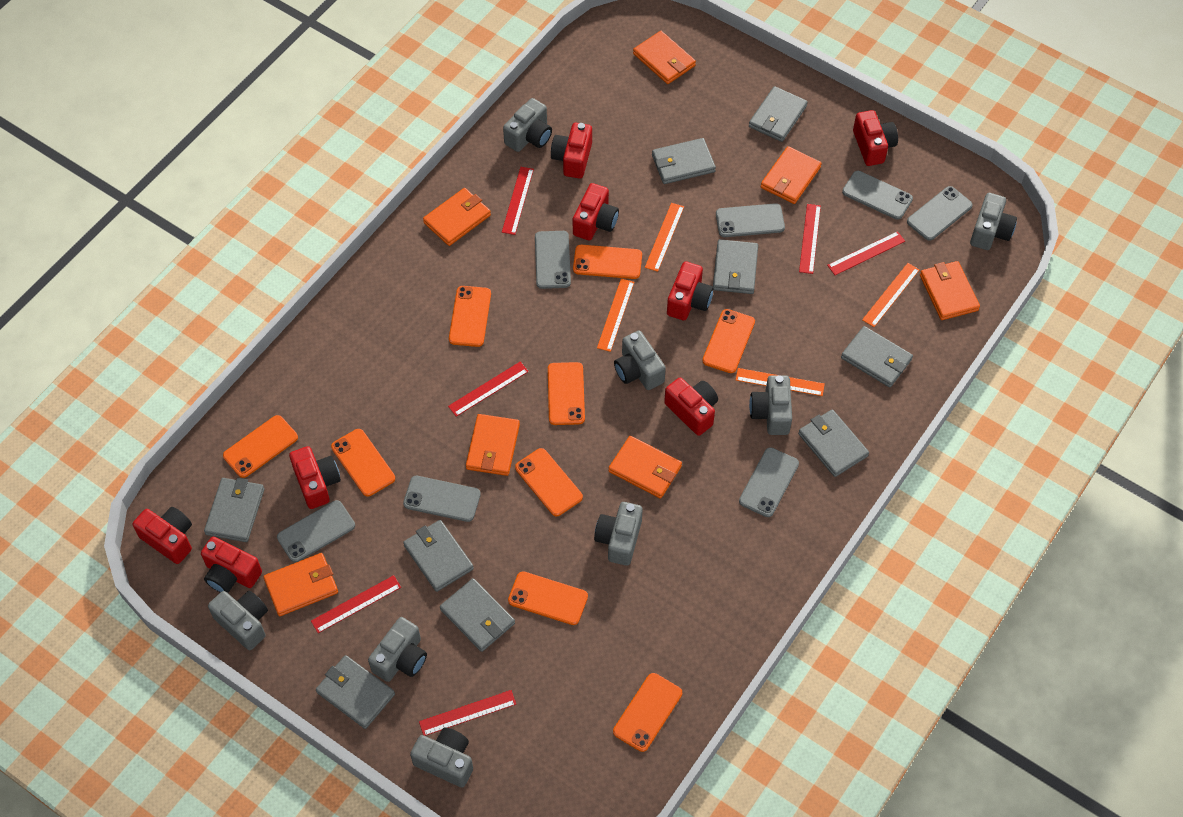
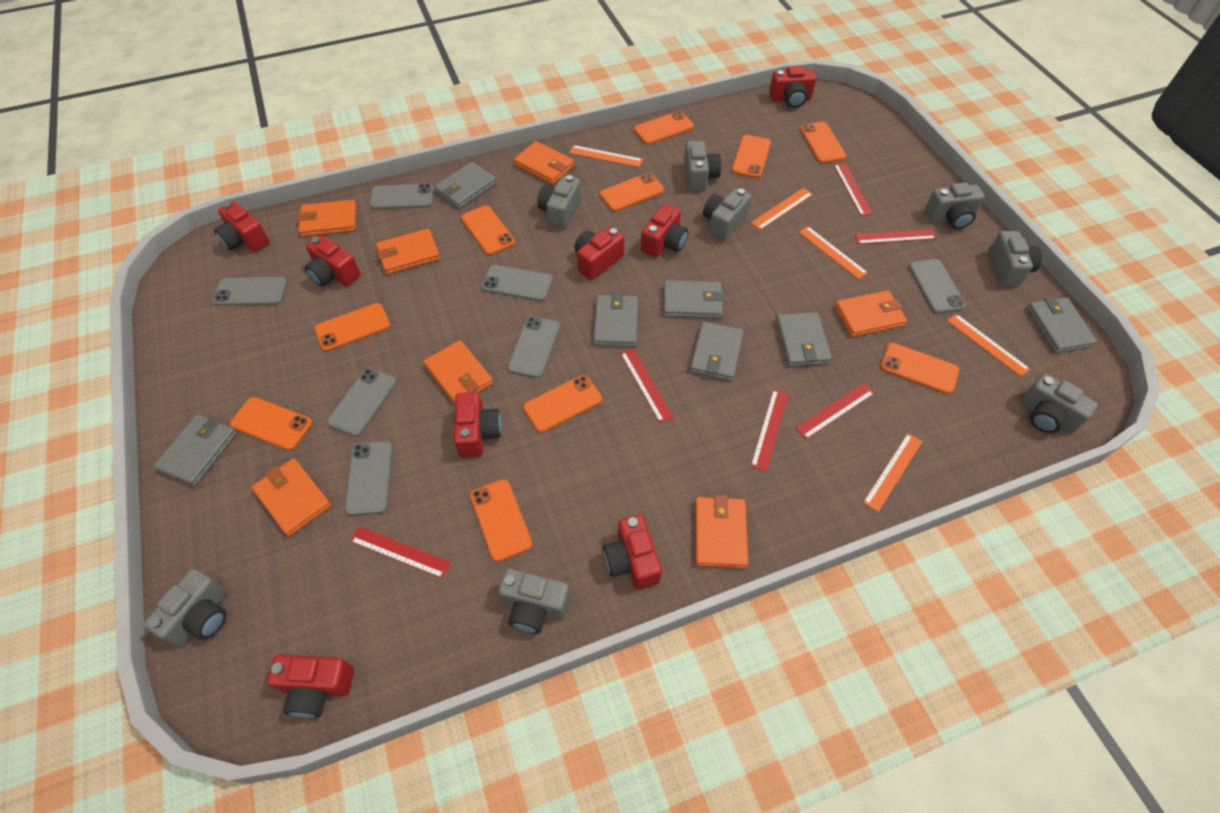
grey wallet: [204,478,265,542] [316,655,395,729] [403,520,474,592] [440,578,515,652] [652,138,716,184] [713,239,758,294] [749,86,808,142] [798,409,869,477] [841,326,913,387] = 9 -> [153,414,237,486] [434,162,497,209] [593,293,638,347] [663,280,724,318] [690,321,744,381] [776,312,832,367] [1026,297,1097,353] = 7
orange phone: [223,415,298,478] [331,429,395,497] [449,286,491,347] [508,571,588,625] [515,448,583,516] [548,362,585,425] [573,245,642,279] [613,673,682,752] [703,309,755,373] = 9 -> [230,397,312,451] [314,303,390,351] [461,205,515,255] [470,479,532,562] [523,375,602,433] [600,173,664,212] [634,111,694,145] [731,135,771,178] [800,122,846,163] [880,343,959,394] = 10
orange ruler: [597,279,634,352] [645,203,684,272] [736,368,825,396] [862,263,920,327] = 4 -> [569,145,643,167] [751,188,813,230] [799,226,868,279] [863,433,922,512] [947,314,1030,377] = 5

